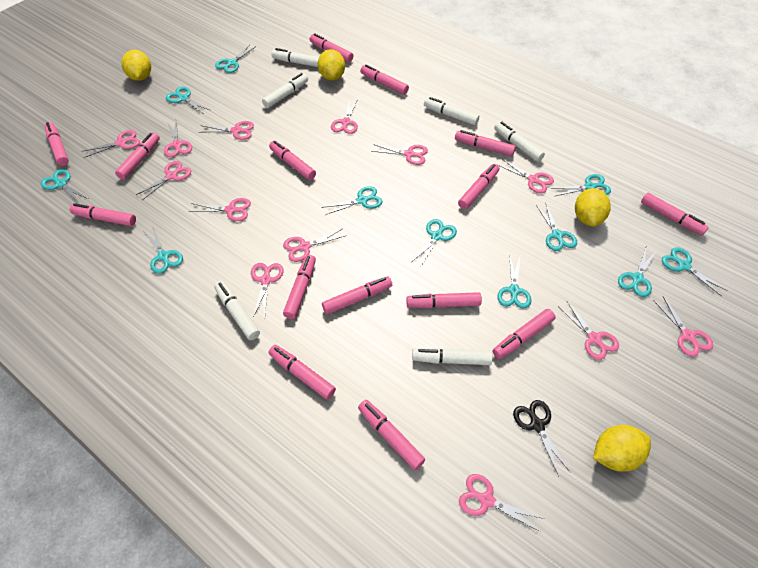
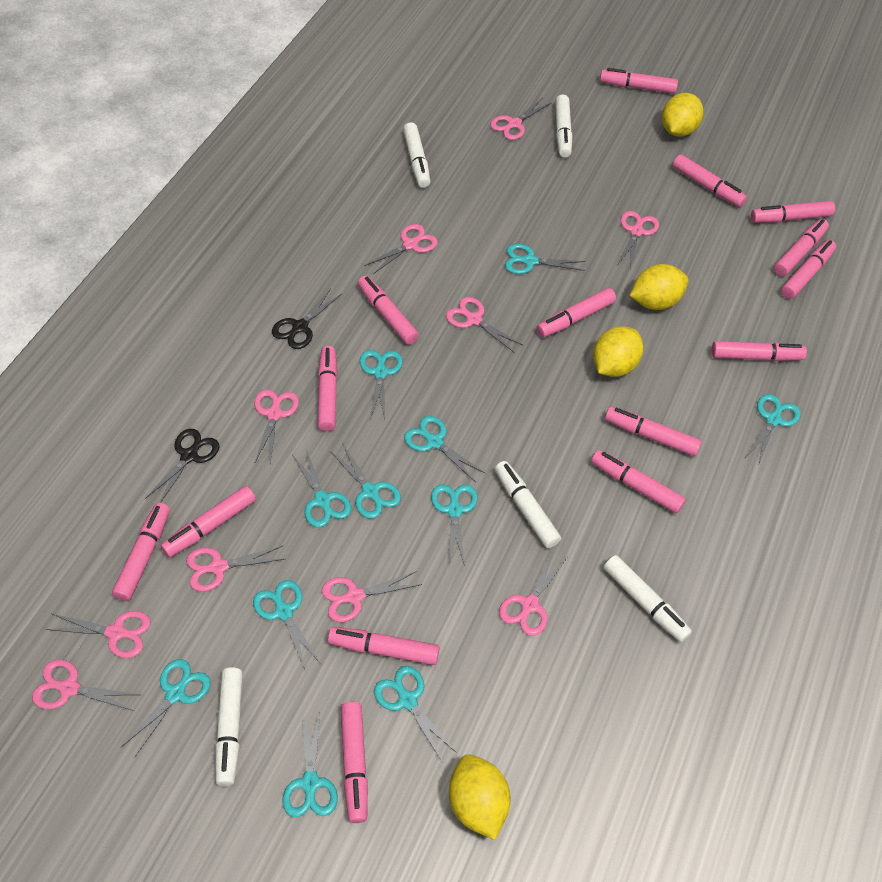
black scissors: [513,400,570,476] = 1 -> [145,429,220,503] [272,289,342,349] = 2
pink scissors: [82,130,140,158] [136,161,191,200] [164,121,192,157] [189,198,251,221] [200,121,254,140] [251,263,284,318] [283,229,347,262] [331,98,358,134] [371,144,428,165] [459,474,544,532] [498,159,554,193] [558,301,619,360] [653,296,713,357] = 13 -> [32,659,140,711] [45,611,151,658] [186,546,285,592] [254,389,299,462] [322,571,422,622] [364,224,438,274] [446,297,523,353] [490,98,552,140] [499,552,567,636] [617,211,659,268] = 10
white marker: [214,281,260,340] [262,73,308,108] [272,48,319,67] [412,348,493,365] [424,97,479,125] [494,122,545,162] = 6 -> [215,667,242,786] [403,122,430,188] [495,461,561,548] [555,95,572,157] [604,555,692,642] = 5

